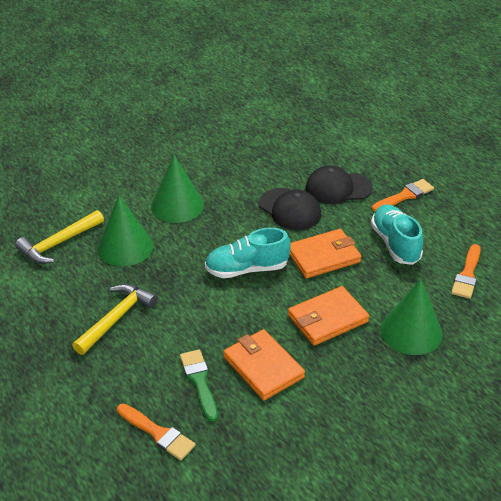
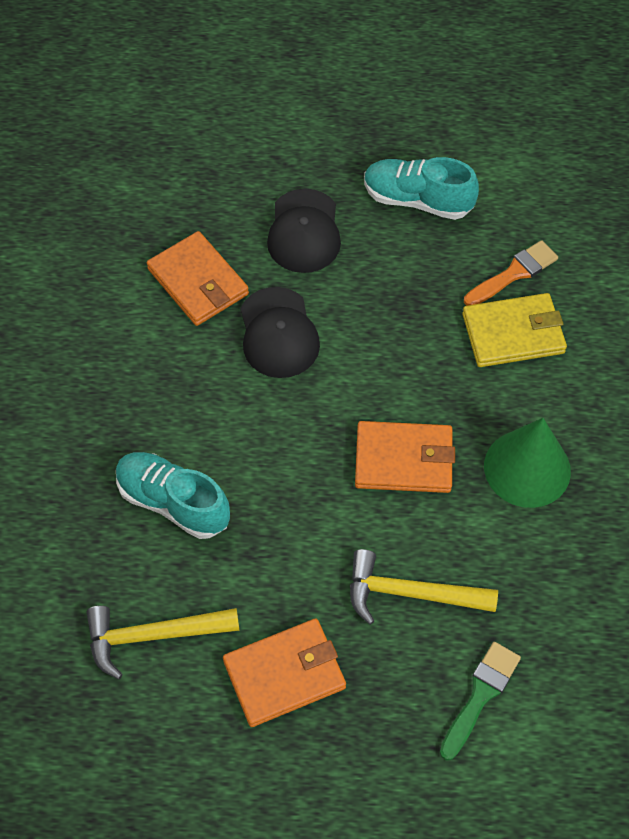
green cone: [97,195,153,266] [151,155,204,223] [381,279,443,355] = 3 -> [484,418,571,508] = 1
orange brush: [117,403,195,460] [372,179,434,212] [451,244,481,299] = 3 -> [464,240,558,306] = 1
yellow wallet: none = 0 -> [462,293,567,367] = 1

